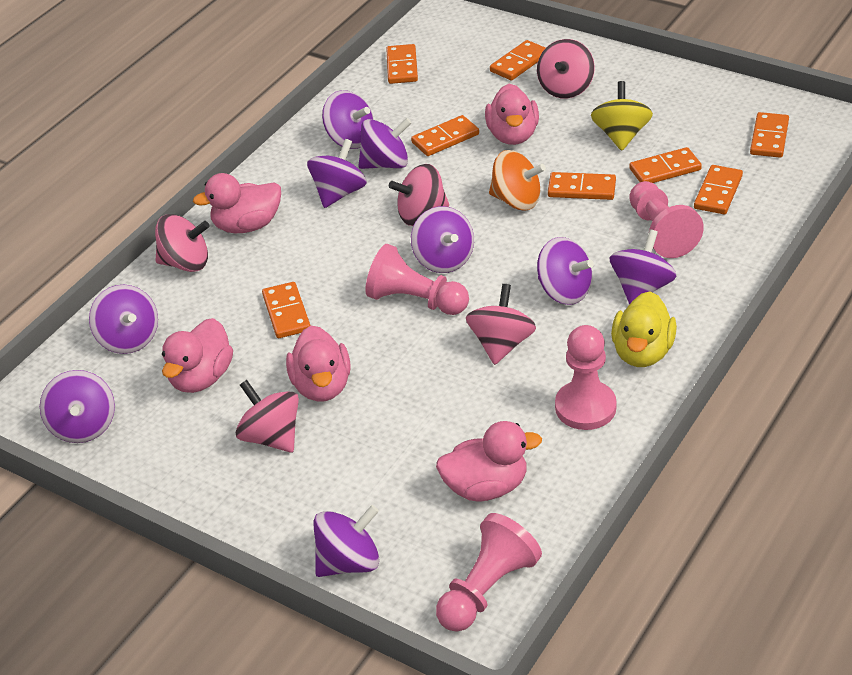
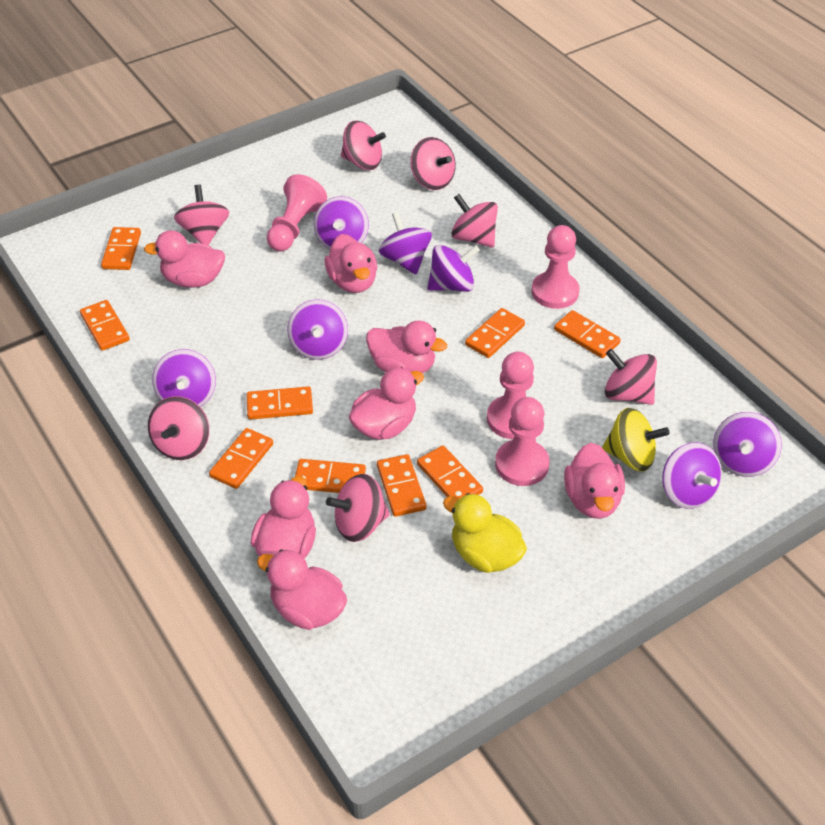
orange domino: [262,282,310,338] [386,44,418,84] [411,115,479,156] [490,40,545,80] [548,172,616,200] [629,147,702,183] [694,165,743,214] [750,112,789,158] = 8 -> [80,300,130,351] [101,227,141,270] [209,428,273,489] [247,386,313,420] [295,459,366,493] [377,454,427,517] [417,446,483,498] [465,308,525,358] [554,310,621,358] = 9
orange spinning top: [489,150,546,210] = 1 -> none = 0
pink duck: [162,318,233,393] [193,173,281,233] [286,326,351,402] [436,421,542,501] [485,84,539,145] = 5 -> [144,230,225,288] [251,476,316,558] [257,549,347,630] [325,234,377,293] [349,367,424,440] [366,321,447,373] [564,443,625,519] = 7
pink spinning top: [155,214,209,272] [236,380,299,453] [389,164,449,226] [466,284,536,365] [537,39,595,99] = 5 -> [148,396,209,460] [174,185,229,245] [326,474,390,542] [341,120,386,170] [410,137,456,190] [451,194,498,247] [605,349,657,405] = 7
purple spinning top: [40,370,115,443] [89,285,158,354] [307,139,367,208] [313,505,380,577] [322,90,374,149] [358,118,411,169] [411,206,474,273] [537,237,594,305] [610,230,677,305] = 9 -> [152,349,216,407] [287,299,348,360] [314,196,369,250] [378,212,432,274] [428,245,480,292] [662,443,722,509] [713,412,782,477] = 7

